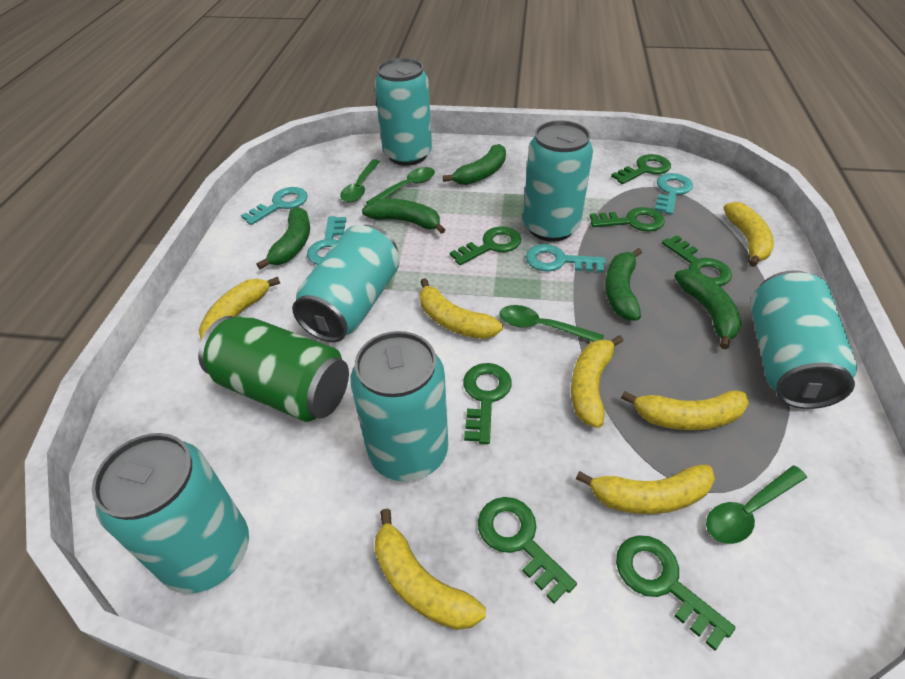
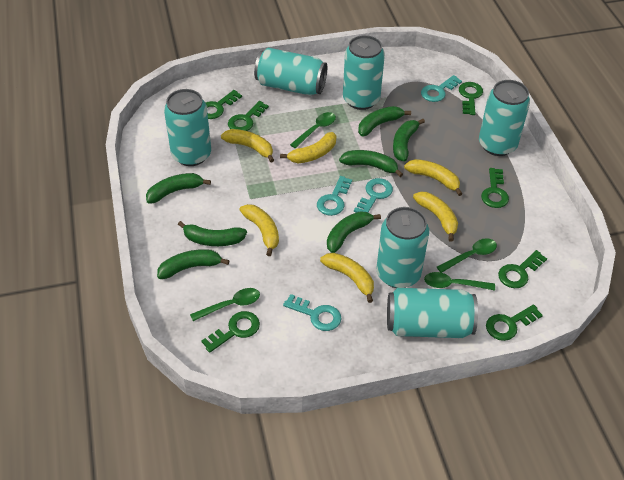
green banana: [256,207,310,269] [362,198,446,234] [443,144,506,185] [605,248,642,321] [674,269,742,350] = 5 -> [146,173,211,204] [157,249,229,279] [178,221,247,246] [327,211,381,253] [339,150,403,177] [358,106,411,136] [393,119,425,162] = 7
green can: [198,316,349,422] = 1 -> none = 0
yellow banana: [199,277,280,340] [375,509,486,630] [420,278,503,339] [571,335,623,428] [576,465,715,514] [621,390,749,430] [723,202,774,267] = 7 -> [221,129,274,162] [239,204,279,256] [280,132,336,163] [320,253,374,303] [404,159,463,196] [413,192,458,242] = 6

